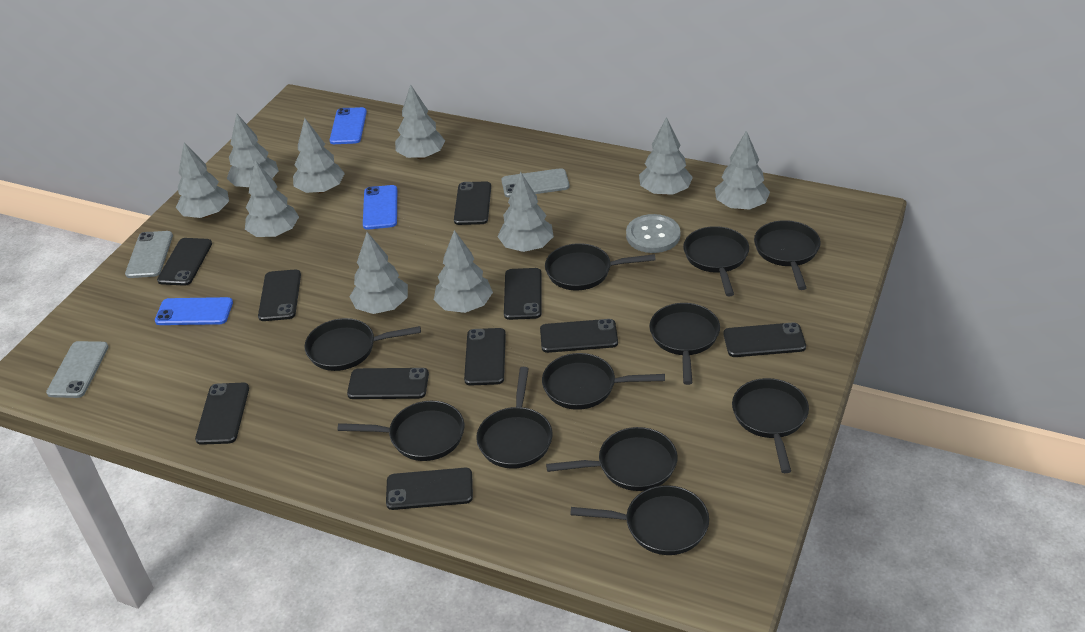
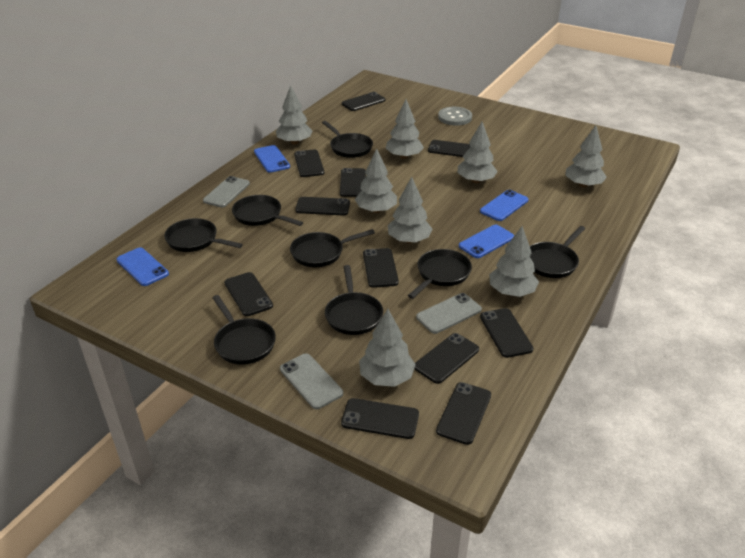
black pan: [304,318,421,371] [337,401,464,461] [476,367,552,469] [542,353,665,410] [545,243,656,290] [546,427,678,491] [570,485,709,555] [649,303,720,385] [683,226,749,297] [732,378,809,473] [754,220,821,290] = 11 -> [164,218,243,252] [213,295,276,365] [232,195,303,226] [290,229,375,267] [322,121,373,158] [325,265,383,335] [408,249,472,299] [530,226,585,278] = 8
black phone: [157,238,212,286] [195,383,249,445] [258,270,301,321] [347,368,429,399] [386,468,473,510] [454,181,491,225] [464,328,506,386] [504,268,541,320] [540,319,618,353] [723,322,806,357] = 10 -> [224,272,273,316] [294,150,324,177] [295,197,350,215] [340,168,366,197] [341,398,419,439] [342,92,385,111] [363,248,399,288] [414,333,479,384] [428,140,471,157] [436,382,491,445] [480,308,534,358] = 11
blue phone: [155,297,233,325] [330,107,367,144] [363,185,397,230] = 3 -> [116,247,169,286] [254,145,290,173] [459,225,514,258] [480,190,529,221] = 4
grey tree: [176,142,229,218] [227,114,279,187] [245,160,299,237] [293,118,345,194] [349,232,408,314] [395,84,445,159] [434,230,493,313] [497,172,554,252] [639,117,693,195] [715,131,770,210] = 10 -> [276,85,313,144] [355,149,397,213] [359,309,416,387] [386,99,424,159] [388,177,432,243] [458,122,498,183] [489,226,539,297] [565,126,607,187] = 8

